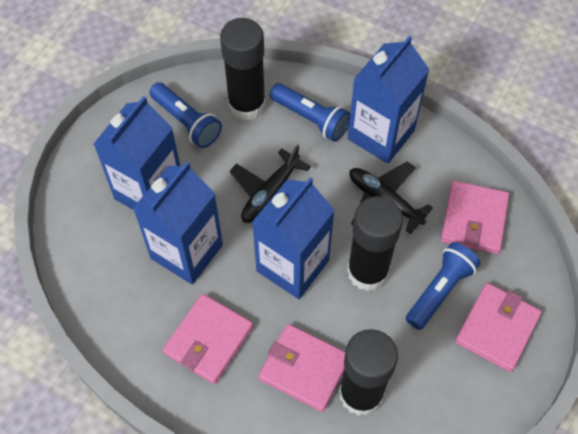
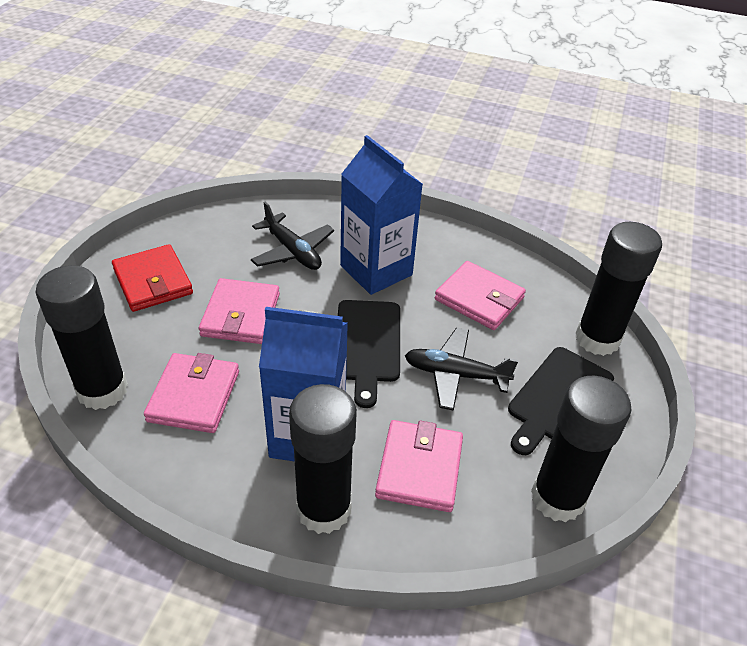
black cutting board: none = 0 -> [338,300,400,408] [508,347,614,455] = 2
black glue stick: [220,18,266,121] [339,329,398,416] [347,196,403,291] = 3 -> [36,265,128,410] [289,384,357,534] [531,375,631,522] [576,222,662,356] = 4
blue carton: [94,96,180,210] [133,162,223,285] [252,177,335,299] [348,36,430,164] = 4 -> [259,307,348,461] [340,135,423,295] = 2
blue flashlight: [149,82,222,148] [270,83,350,142] [406,242,481,330] = 3 -> none = 0
red wallet: none = 0 -> [112,244,193,312] = 1

